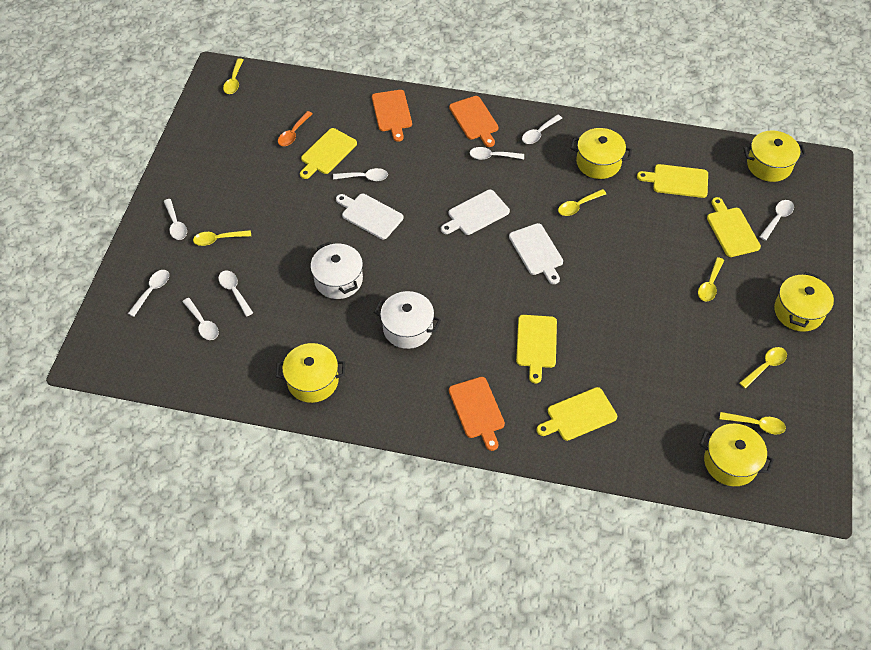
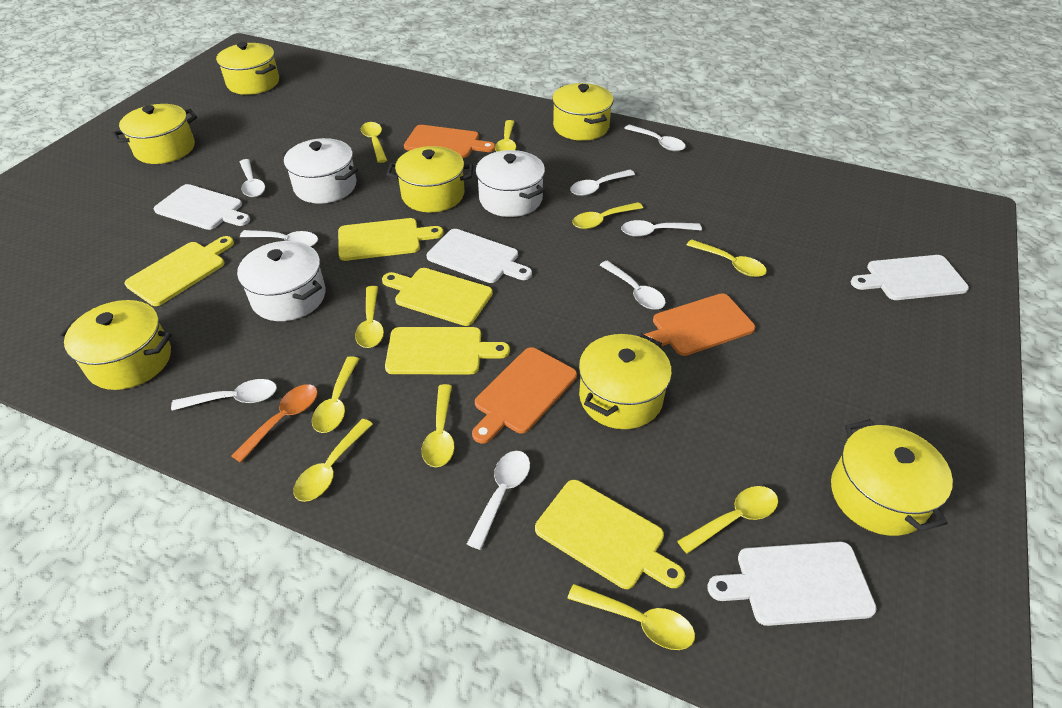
white cutting board: [336,194,403,239] [441,190,510,235] [509,223,563,284] = 3 -> [154,184,250,230] [427,229,532,283] [707,541,877,626] [851,255,969,300] = 4
white pot: [310,242,363,299] [374,291,441,349] = 2 -> [237,241,326,321] [282,138,358,204] [475,150,545,217] = 3
yellow pot: [276,343,345,403] [570,128,632,179] [699,424,774,486] [743,131,806,182] [774,272,834,332] = 5 -> [58,300,172,390] [112,104,197,164] [216,42,279,95] [386,146,474,212] [552,83,614,141] [579,333,672,429] [831,419,953,536] = 7
yellow spoon: [193,230,251,246] [223,58,243,94] [558,189,606,216] [698,257,724,302] [720,412,786,434] [740,347,787,389] = 6 -> [293,419,373,502] [312,356,359,433] [355,286,384,348] [361,122,387,163] [422,384,454,467] [495,120,516,152] [567,584,695,650] [572,202,643,229] [677,486,778,554] [687,239,767,277] = 10

